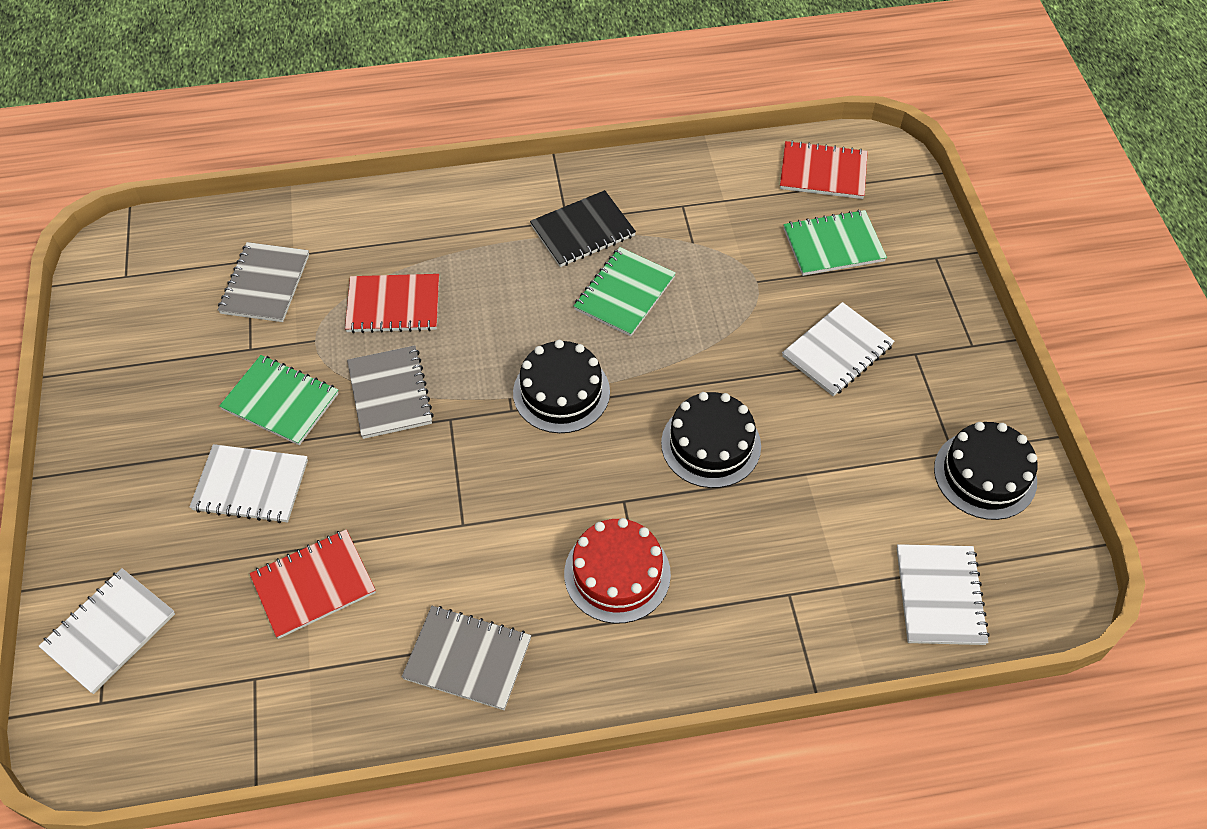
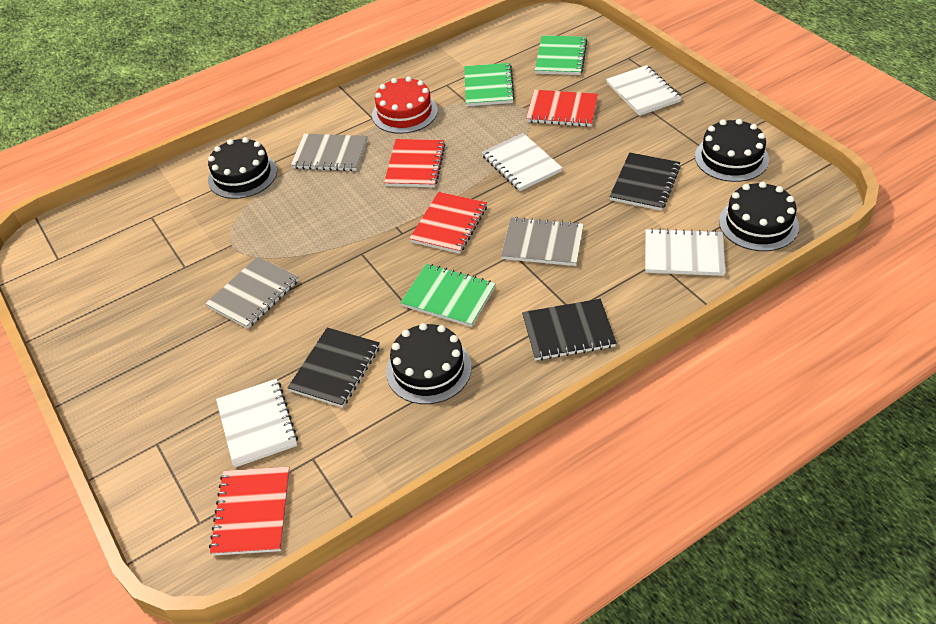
black cake: [513,340,610,433] [661,392,761,488] [934,422,1038,520] = 3 -> [208,137,277,199] [386,323,472,404] [695,119,769,182] [719,182,799,251] = 4
black notebook: [530,190,636,267] = 1 -> [287,328,380,408] [522,299,616,361] [610,152,681,211] = 3
red notebook: [249,529,376,639] [345,274,439,333] [780,140,868,199] = 3 -> [209,467,290,556] [384,139,445,187] [409,192,487,254] [526,90,598,127] = 4

